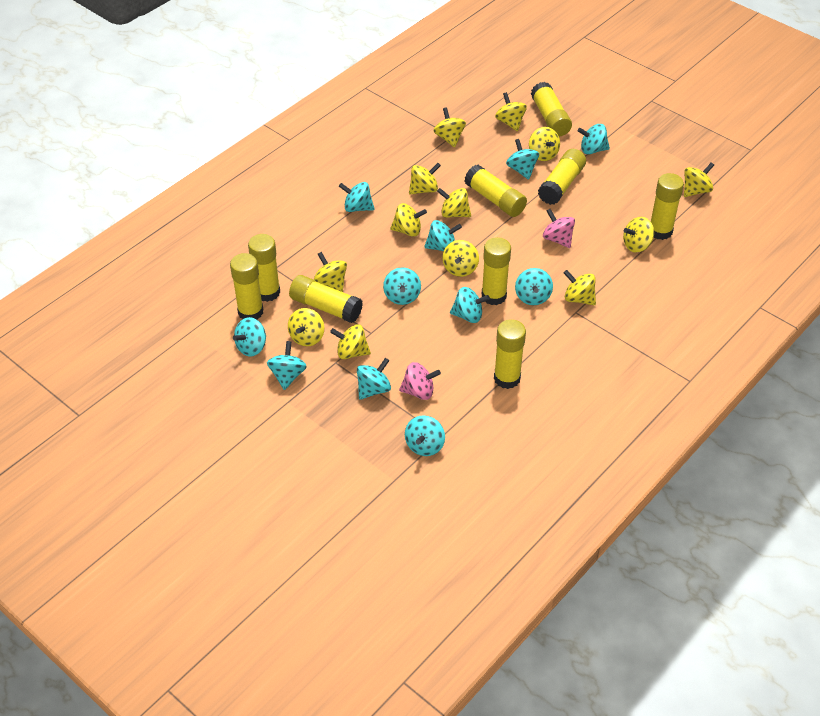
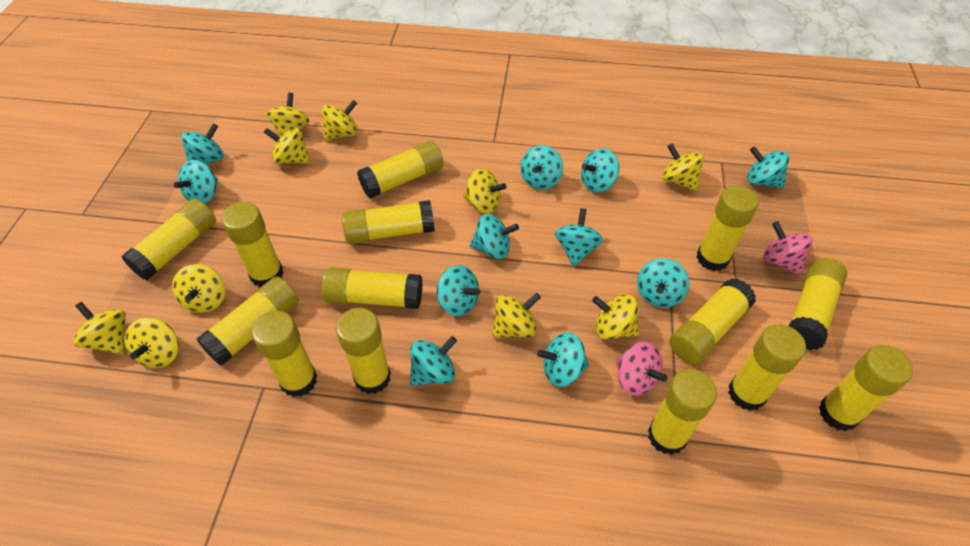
yellow glue stick: [230,253,263,320] [248,234,280,302] [289,275,363,323] [465,165,527,217] [482,237,511,305] [494,319,526,389] [531,82,572,136] [538,149,586,205] [651,173,684,240] = 9 -> [122,199,216,280] [197,276,299,366] [221,202,284,287] [251,311,317,397] [321,267,422,309] [336,308,391,394] [342,200,435,244] [357,140,444,198] [648,369,717,455] [670,279,756,364] [697,185,759,271] [728,324,806,411] [789,258,847,351] [819,345,913,431] = 14
yellow spinning top: [288,308,324,346] [314,252,347,292] [330,324,371,359] [390,203,427,237] [409,163,441,195] [433,107,466,147] [437,188,471,218] [442,240,479,277] [495,92,527,131] [529,127,560,161] [564,270,596,305] [623,217,654,253] [684,162,714,197] = 13 -> [74,302,126,355] [125,318,179,368] [172,264,225,313] [264,128,310,164] [267,93,310,136] [322,100,357,141] [463,169,506,214] [492,293,541,338] [592,295,639,340] [663,144,704,191] = 10

